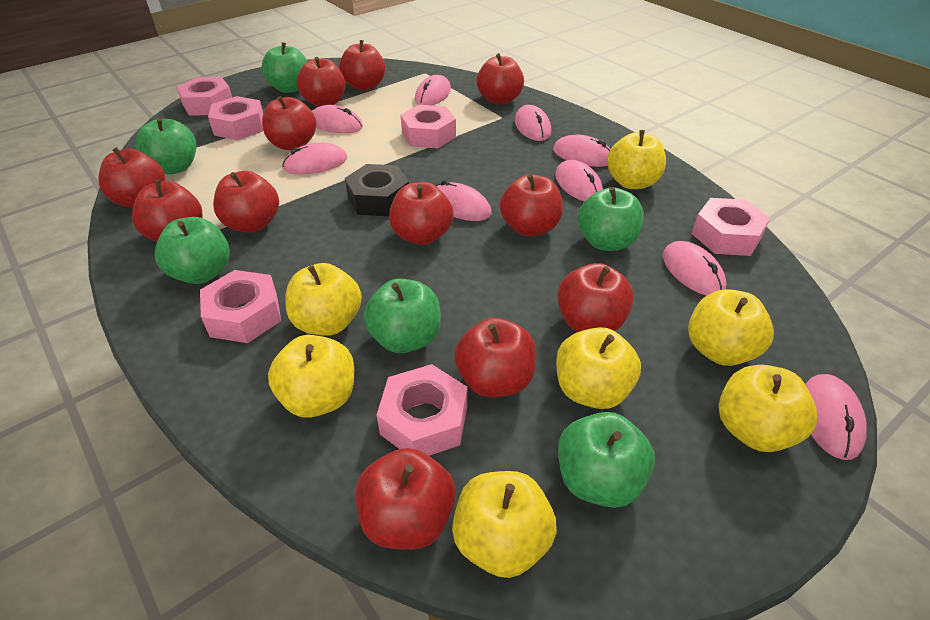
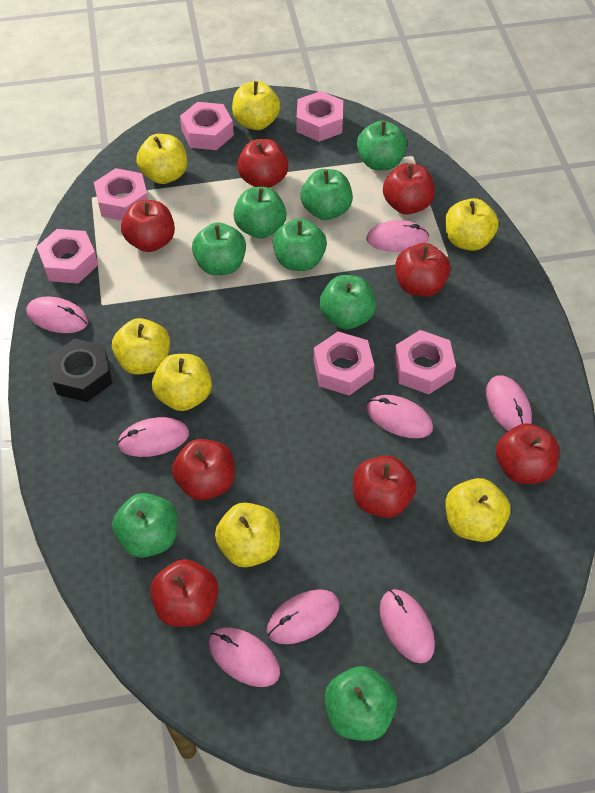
green apple: [136,118,196,174] [155,217,230,284] [262,42,308,93] [364,279,441,353] [558,412,655,508] [578,187,644,251] = 6 -> [112,493,178,558] [192,222,246,275] [233,187,286,239] [273,218,327,271] [301,169,353,220] [320,275,376,329] [325,666,397,741] [357,121,407,170] = 8
pink mouse: [282,143,347,174] [312,105,363,133] [415,75,451,105] [436,180,492,221] [515,105,551,141] [553,135,611,167] [555,160,603,201] [663,241,726,296] [805,374,867,460] = 9 -> [26,296,88,333] [117,417,189,457] [209,627,280,687] [267,589,340,644] [366,220,429,252] [366,395,433,438] [380,589,435,663] [486,375,532,431] = 8
red apple: [99,147,165,208] [132,180,202,242] [213,171,279,233] [262,96,316,150] [297,57,345,107] [339,40,385,90] [356,448,456,550] [389,182,454,245] [455,318,536,398] [477,53,524,105] [500,174,563,237] [557,263,634,332] = 12 -> [121,200,175,252] [150,559,219,627] [172,439,235,500] [237,139,288,188] [353,455,416,518] [383,163,435,215] [395,243,450,297] [496,423,559,484] = 8

